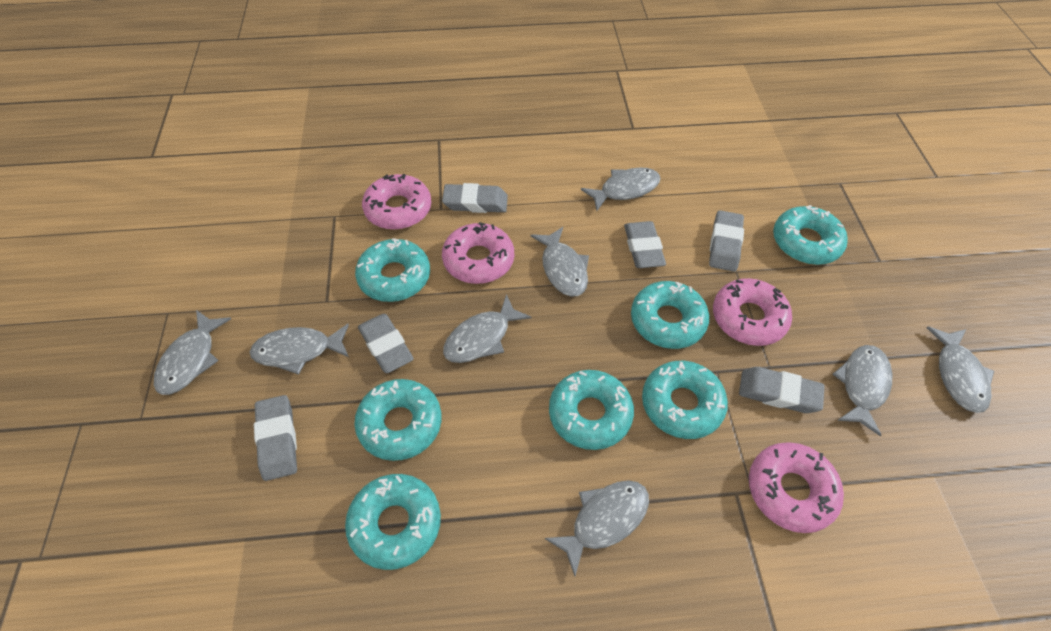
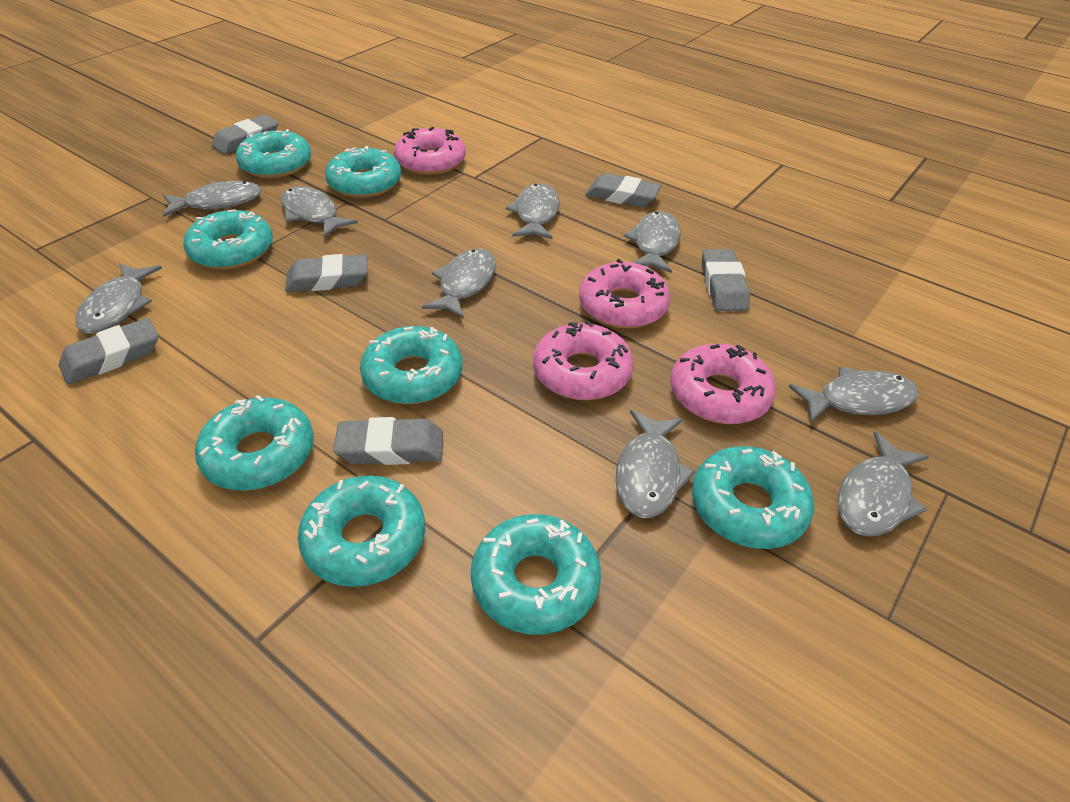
grey fish: [154,310,231,395] [250,324,349,375] [443,294,532,363] [531,227,589,296] [545,480,649,576] [581,168,660,211] [833,345,892,436] [927,326,994,413] = 8 -> [76,263,162,334] [163,181,261,217] [281,186,358,237] [422,249,496,319] [506,183,560,239] [616,410,696,518] [624,211,681,273] [789,367,919,423] [838,432,929,537] = 9
turquoise donut: [345,474,441,570] [354,379,442,461] [355,238,430,302] [549,370,634,450] [631,281,709,349] [642,361,728,439] [773,205,848,265] = 7 -> [183,209,273,269] [195,395,314,491] [236,129,311,178] [298,475,425,587] [325,146,401,198] [360,326,462,404] [471,514,601,634] [692,446,814,549] = 8

